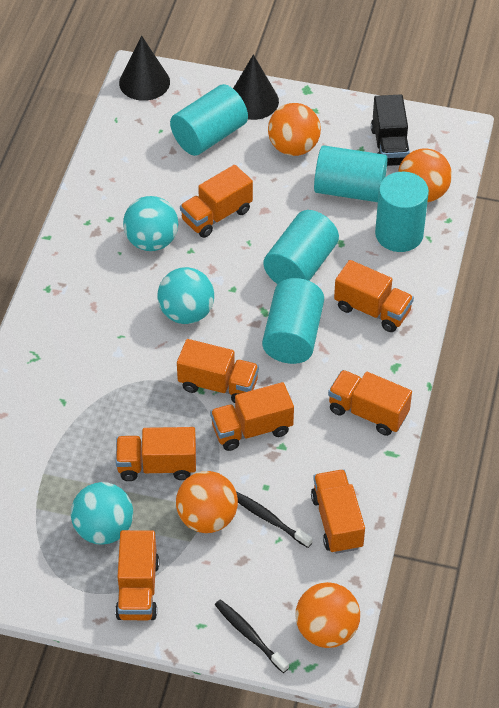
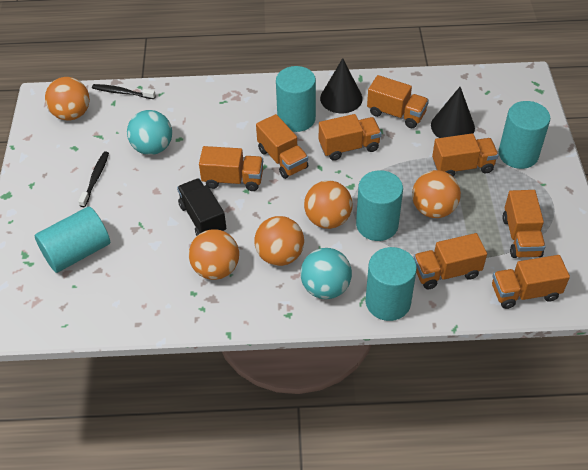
orange ball: [176,471,238,533] [268,103,321,156] [295,582,360,648] [398,148,452,203] = 4 -> [45,77,90,120] [189,229,239,280] [254,216,304,266] [304,181,353,229] [412,170,461,218] = 5
turquoise ball: [71,482,133,545] [123,196,178,251] [157,267,214,324] = 3 -> [127,110,172,155] [300,248,352,299] = 2

